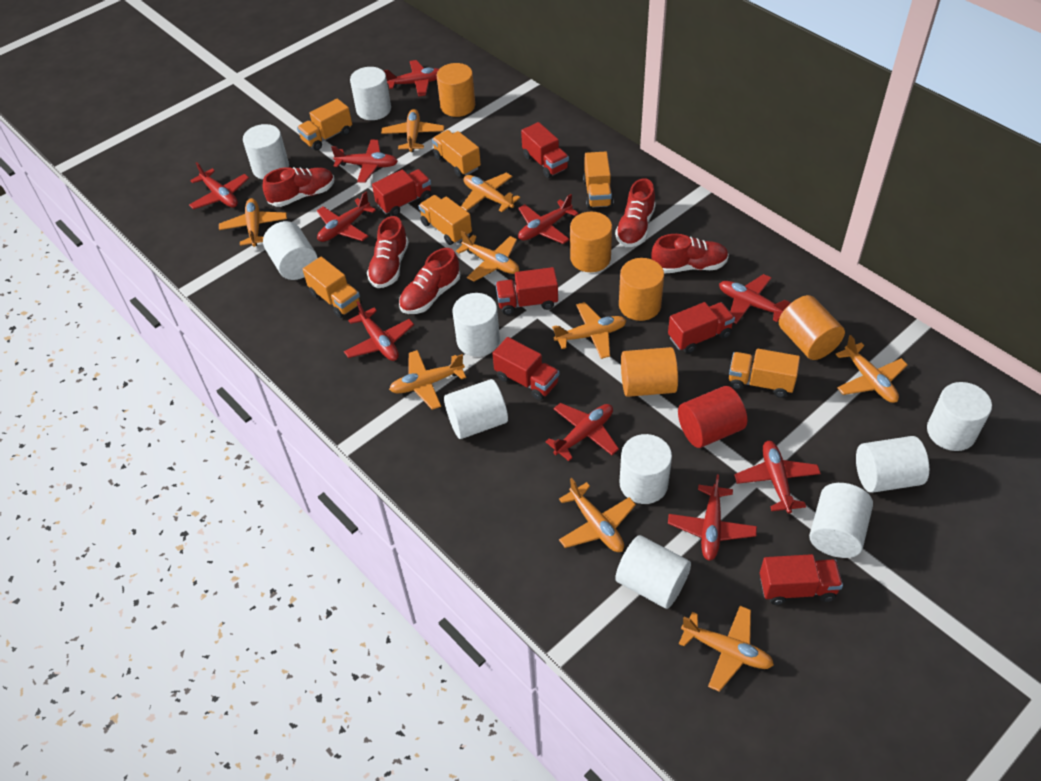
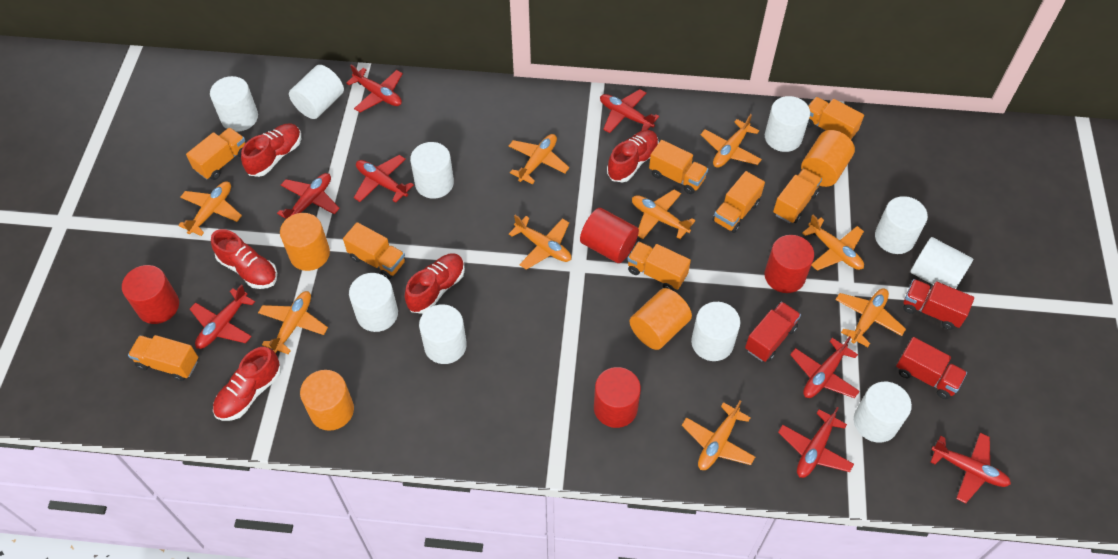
orange cylinder: [437,63,475,117] [570,212,612,272] [619,258,664,321] [621,347,678,397] [779,295,845,360] = 5 -> [280,213,330,271] [300,370,354,431] [630,288,692,350] [801,130,855,187] = 4
orange truck: [297,98,352,151] [303,257,362,318] [418,195,472,245] [432,130,481,177] [583,151,613,209] [729,349,800,398] = 6 -> [128,335,198,381] [186,128,246,180] [343,222,405,279] [627,241,691,291] [649,140,708,194] [713,171,765,233] [773,169,822,223] [807,97,864,139] = 8
red cylinder: [678,386,747,448] = 1 -> [122,265,179,324] [580,208,639,263] [594,367,641,428] [765,235,814,293] = 4
red plane: [189,162,249,209] [317,192,376,242] [331,139,398,183] [344,301,414,361] [384,60,439,97] [518,194,579,244] [545,403,619,461] [668,474,757,561] [719,274,791,324] [734,441,821,514] = 10 -> [190,284,255,349] [277,173,340,219] [346,65,403,112] [354,155,414,203] [600,89,659,133] [778,407,854,478] [790,336,860,398] [931,433,1011,503] = 8
red truck: [372,169,431,216] [492,337,559,400] [495,267,558,315] [521,122,569,178] [668,302,735,353] [760,554,843,605] = 6 -> [745,302,801,362] [896,337,967,399] [903,279,974,330] = 3

